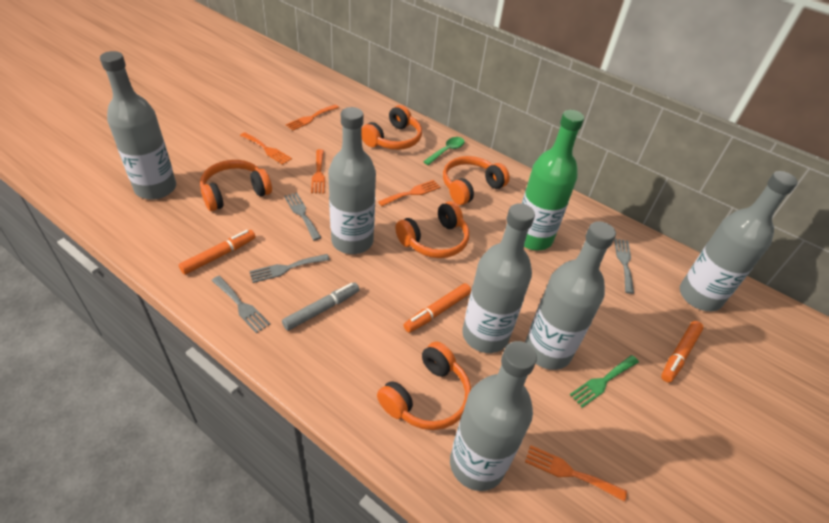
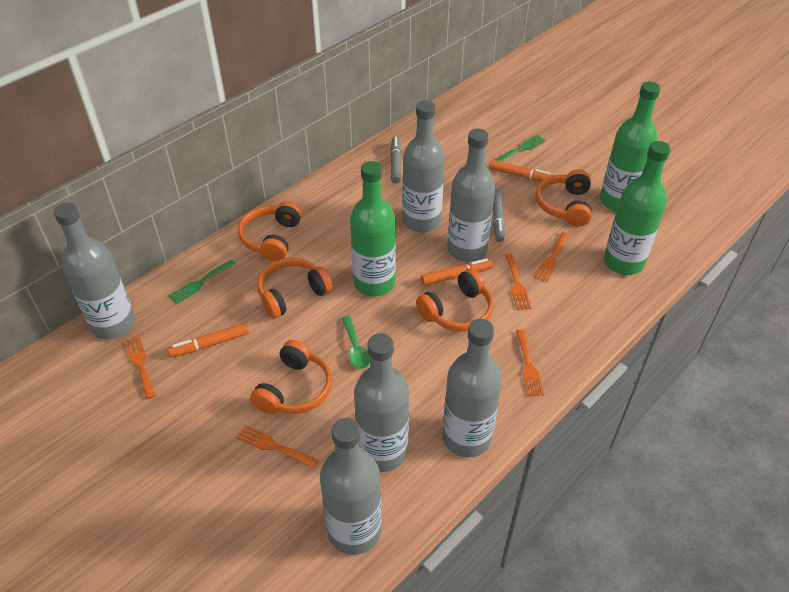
green bottle: [522,110,584,250] = 1 -> [350,161,396,296] [600,82,661,212] [604,141,671,275] = 3
green fork: [570,355,639,408] = 1 -> [169,259,236,304] [495,135,546,162] = 2
grey fork: [211,276,270,333] [249,254,330,283] [284,192,321,241] [614,239,634,294] = 4 -> none = 0
grey marker: [282,282,359,331] = 1 -> [390,137,401,183] [493,189,505,242] = 2

